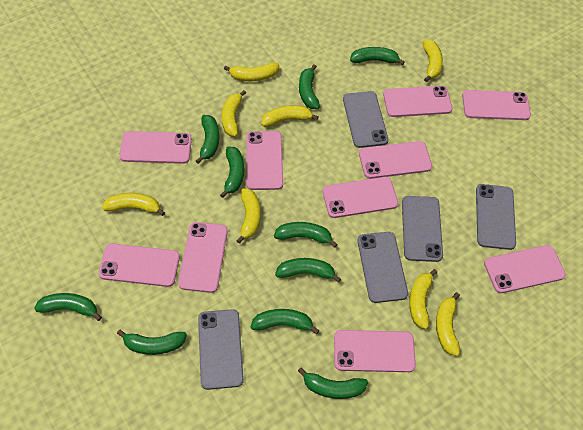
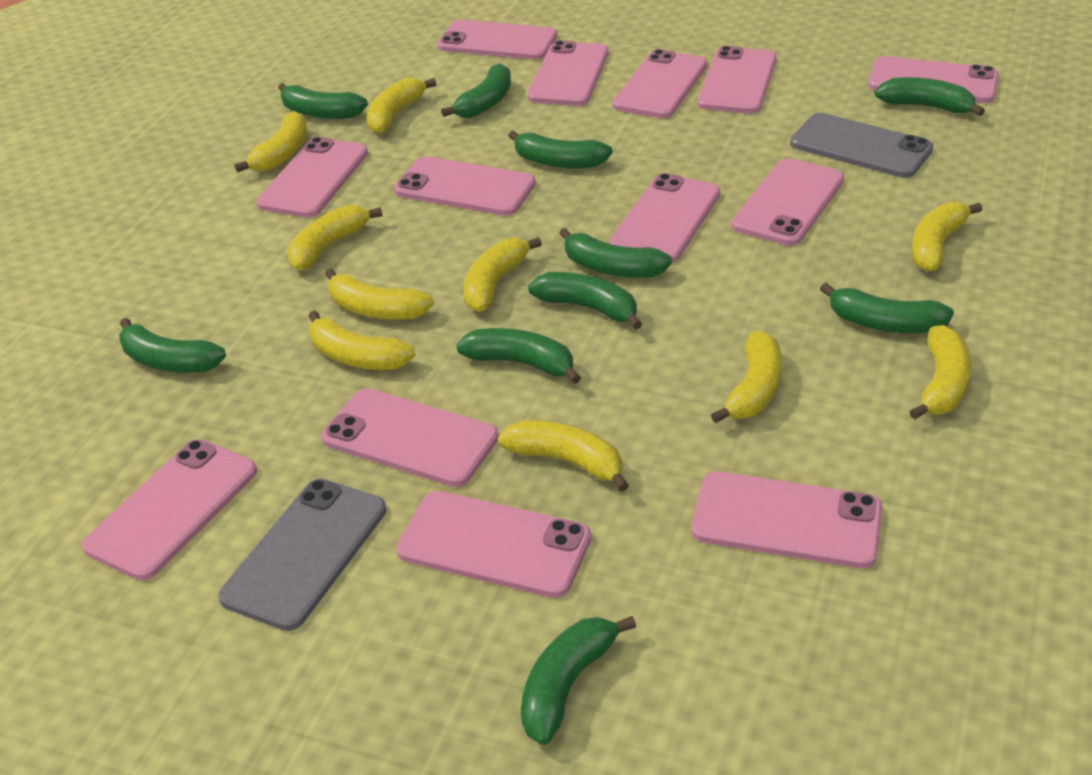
grey phone: [198,309,244,390] [343,91,388,148] [357,232,408,303] [402,196,443,262] [476,184,516,250] = 5 -> [218,479,386,631] [790,113,933,178] = 2
pink phone: [98,243,180,287] [119,131,192,164] [178,222,228,293] [246,131,283,190] [323,177,398,218] [334,330,416,372] [359,141,432,179] [383,86,452,117] [462,90,531,120] [484,245,566,293] = 10 -> [82,439,257,580] [256,137,368,218] [321,388,499,487] [394,156,536,216] [396,491,591,598] [437,20,557,60] [527,40,608,106] [609,173,720,263] [612,49,707,118] [691,471,882,568] [697,46,776,114] [731,158,844,246] [868,56,999,103] = 13
yellow banana: [102,193,165,216] [222,90,246,137] [224,62,279,81] [236,188,260,244] [261,105,318,127] [409,269,437,329] [423,39,443,82] [436,292,460,356] = 8 -> [235,111,307,172] [287,205,382,271] [309,311,415,370] [325,268,434,320] [366,77,436,134] [464,237,542,312] [498,420,629,492] [711,330,782,423] [909,325,971,420] [912,201,982,271] = 10

